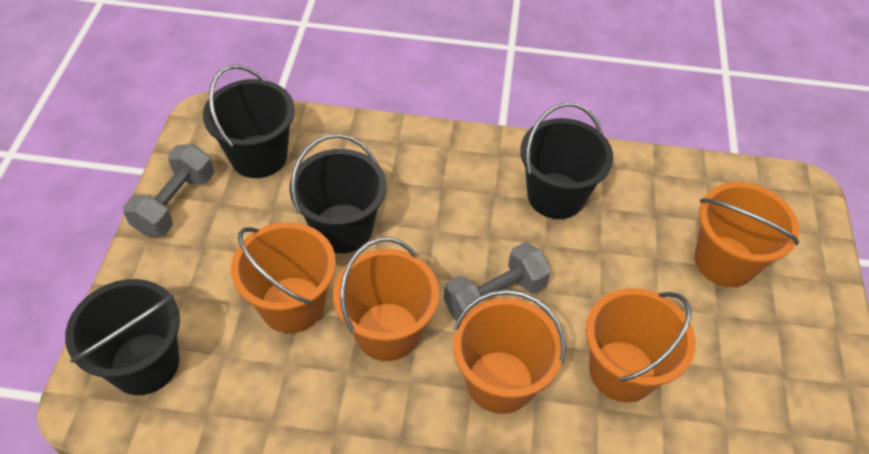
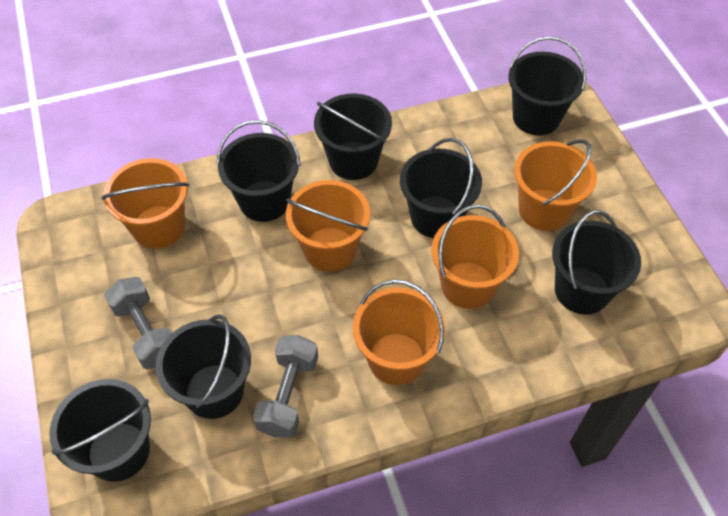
black bucket: [65,279,180,395] [203,65,295,178] [289,134,386,253] [520,103,613,219] = 4 -> [49,379,151,482] [156,315,251,419] [217,120,301,222] [314,94,392,180] [400,138,482,238] [508,36,586,136] [552,210,641,315] = 7

